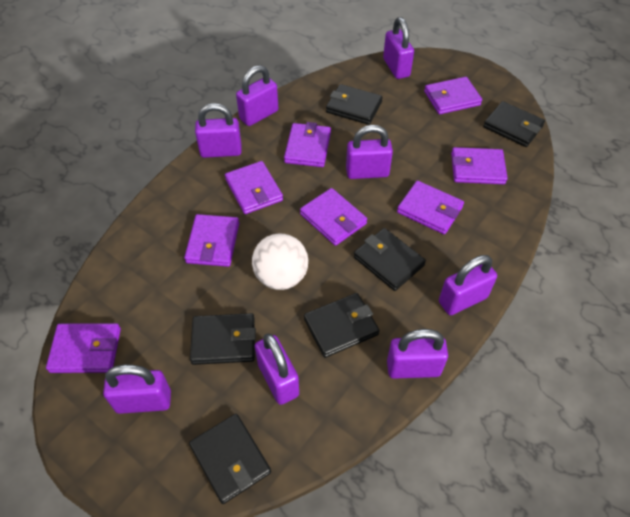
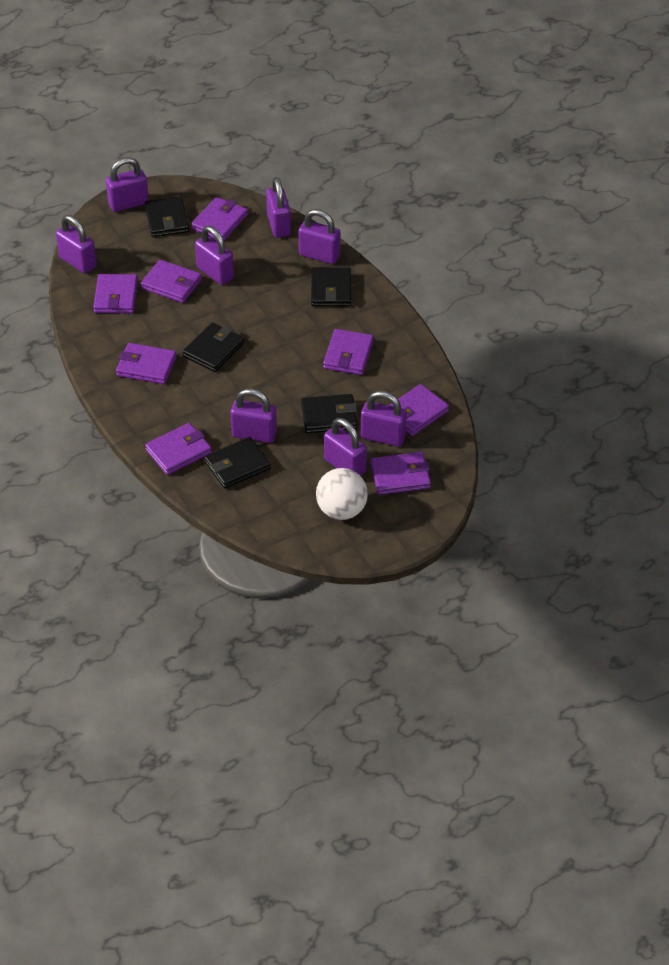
black wallet: [189,414,271,504] [190,313,256,365] [304,293,380,358] [326,84,383,125] [354,228,426,291] [483,101,545,147] = 6 -> [145,196,189,237] [183,322,244,372] [204,437,271,488] [301,394,357,433] [311,267,351,306] = 5

